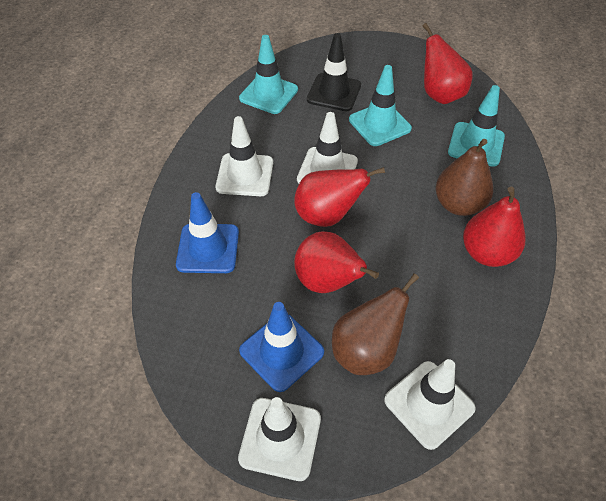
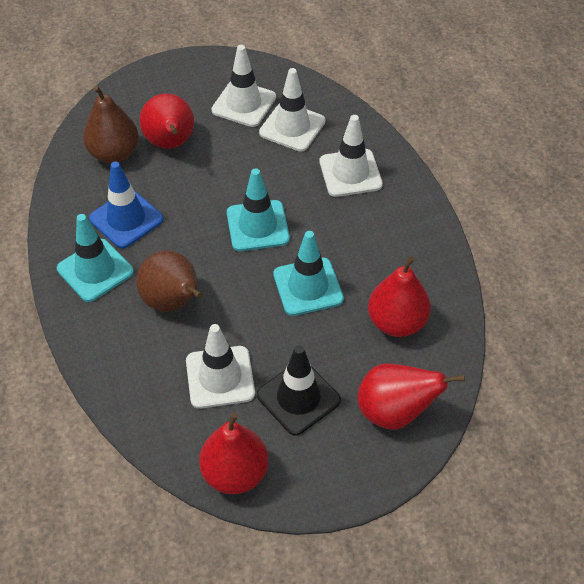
blue traffic cone: [176,192,239,273] [239,302,324,392] = 2 -> [89,161,163,248] = 1

